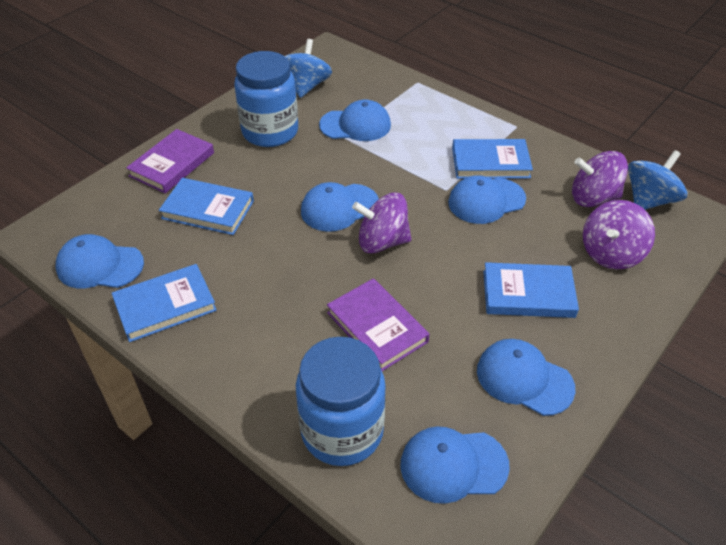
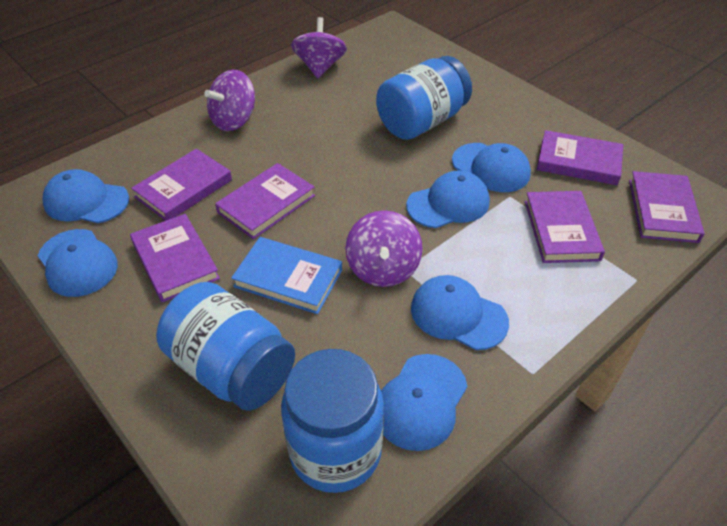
blue book: [112,264,217,342] [159,178,254,235] [452,139,533,179] [483,262,579,318] = 4 -> [231,237,342,314] = 1
blue jar: [234,51,298,147] [296,337,386,466] = 2 -> [156,282,295,411] [281,349,384,493] [376,56,472,140] = 3
blue spinning top: [285,39,332,98] [628,150,687,210] = 2 -> none = 0
purple book: [126,129,214,193] [327,278,429,371] = 2 -> [130,214,220,302] [131,149,232,221] [215,163,315,239] [525,191,605,263] [537,130,623,185] [629,171,705,243] = 6

